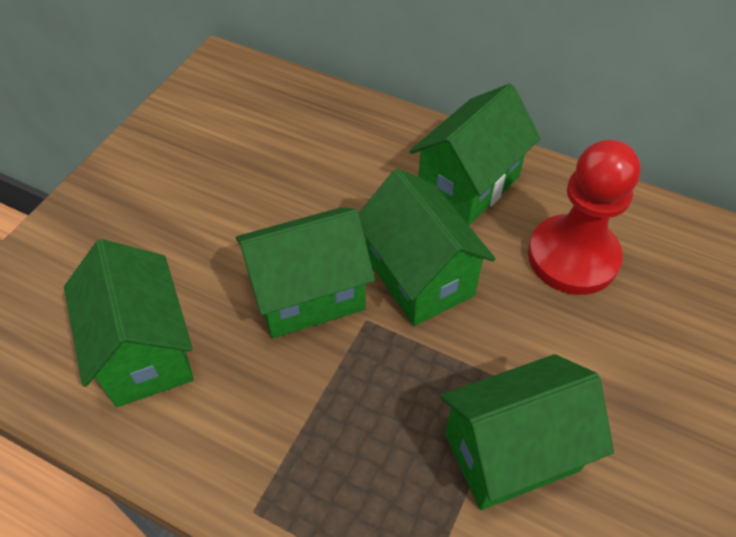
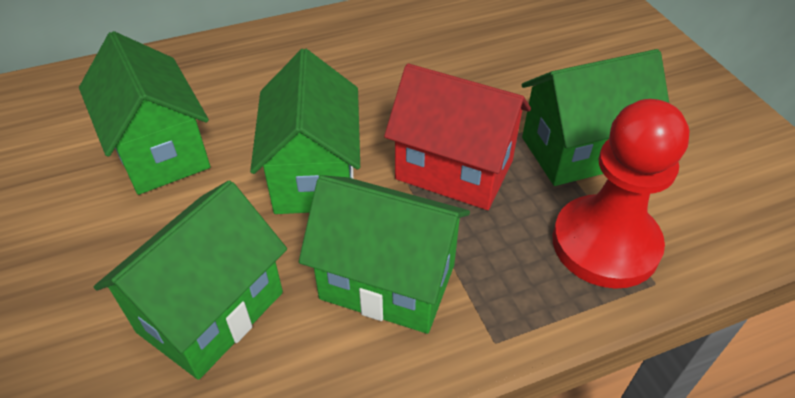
red house: none = 0 -> [384,63,531,210] = 1

